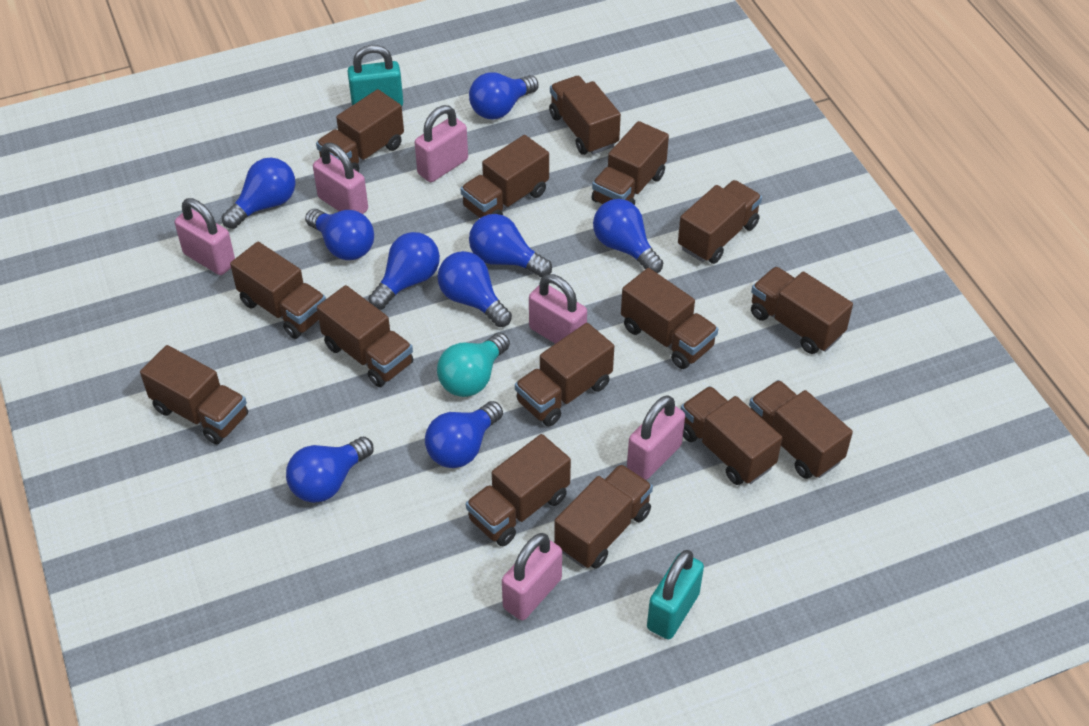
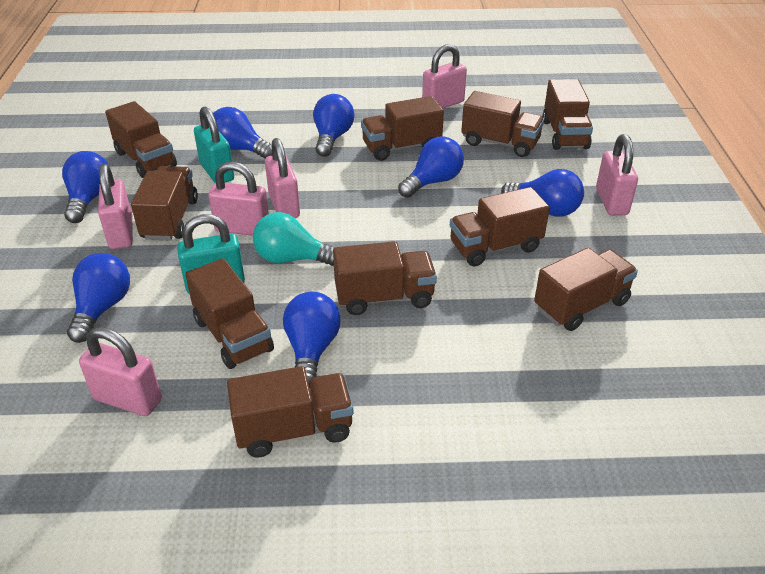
blue light bulb: [222,157,296,229] [286,437,374,503] [305,209,374,260] [368,232,440,310] [425,401,503,468] [437,251,512,327] [469,72,539,119] [469,214,552,277] [593,199,663,273] = 9 -> [62,151,109,223] [67,253,130,343] [213,107,272,159] [283,292,341,388] [313,94,354,157] [398,137,464,198] [501,169,584,216] = 7
brown truck: [140,345,248,445] [230,242,326,339] [316,89,404,172] [317,285,413,387] [460,135,549,218] [466,434,571,546] [515,323,614,427] [549,76,621,155] [554,464,653,569] [591,121,669,205] [621,268,718,369] [678,180,762,264] [681,386,782,485] [749,380,853,479] [751,266,853,354] = 15 -> [105,101,177,178] [131,166,198,240] [185,258,274,369] [227,366,354,458] [333,241,437,315] [361,96,444,161] [450,187,550,266] [461,91,544,157] [534,248,638,331] [542,79,593,150] = 10

